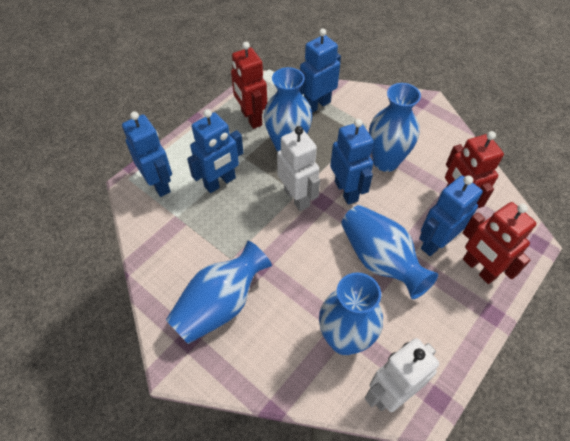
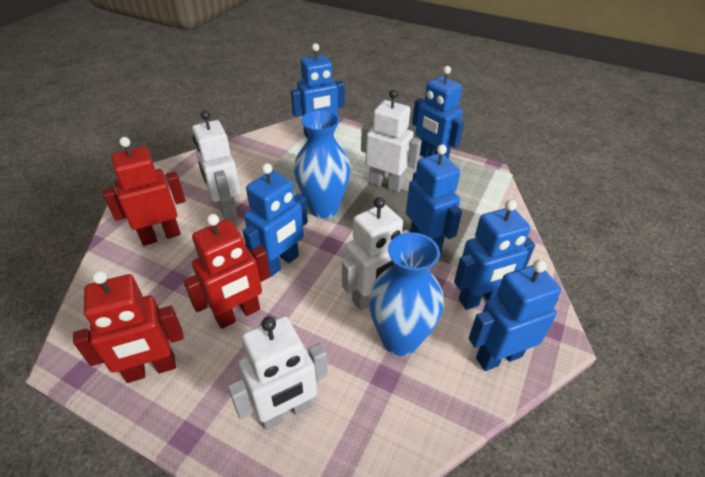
blue robot: [122,111,172,197] [187,109,244,193] [299,28,341,113] [330,119,374,205] [419,175,483,256] = 5 -> [243,163,308,277] [291,43,345,139] [406,144,462,253] [412,66,464,159] [454,199,535,310] [469,260,561,371] = 6
blue vase: [166,241,272,344] [264,67,312,152] [319,272,383,355] [341,205,438,299] [369,83,421,172] = 5 -> [294,110,351,218] [369,232,444,356] = 2
white robot: [277,126,320,211] [365,338,439,412] = 2 -> [192,110,241,220] [228,316,328,430] [342,197,410,311] [361,90,422,192] = 4

